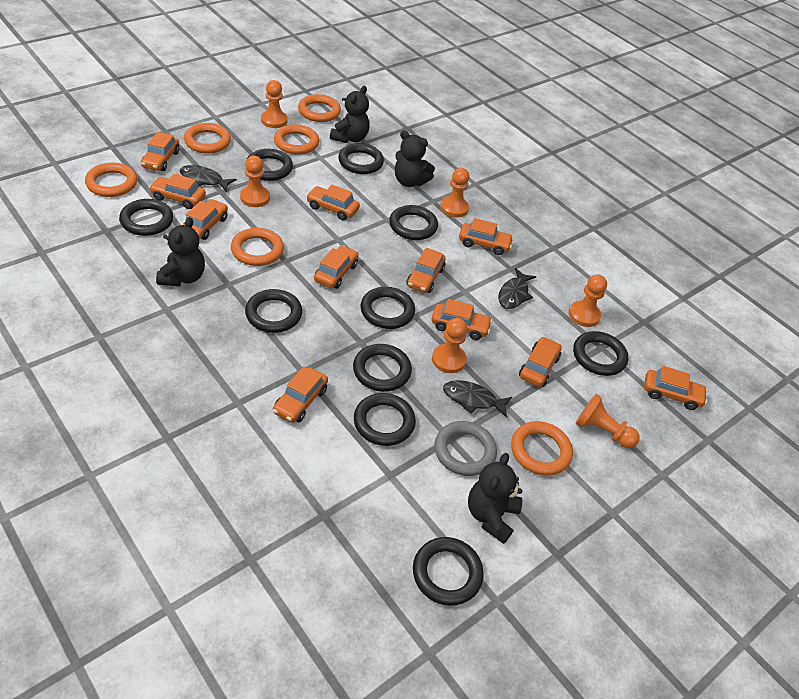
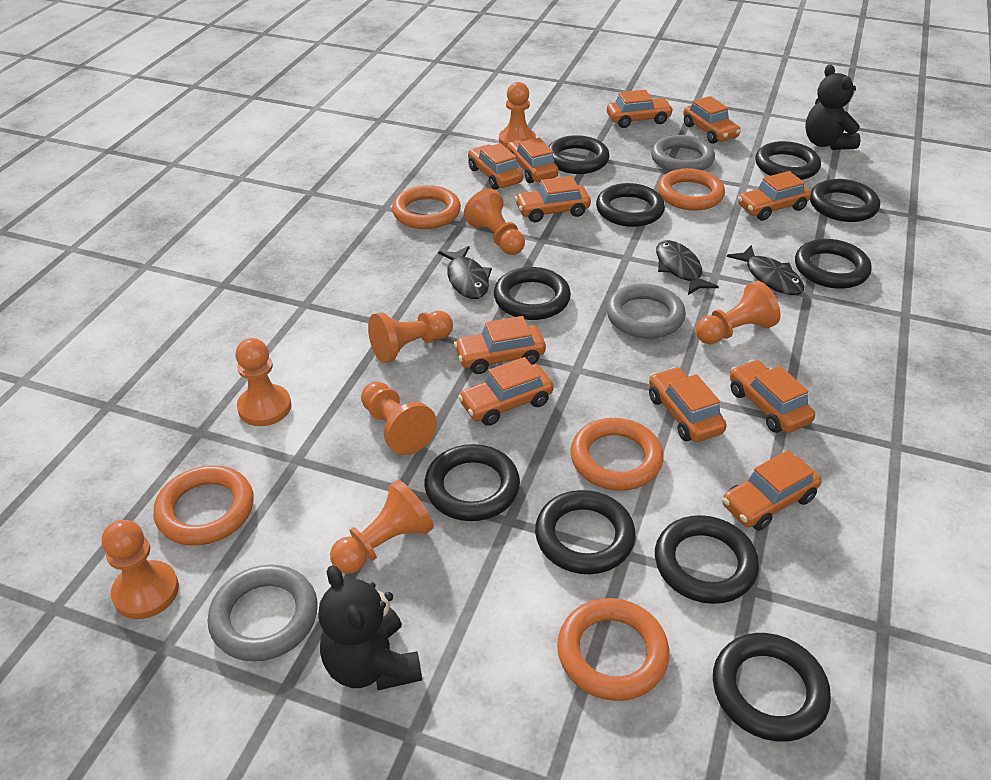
black teddy bear: [156,217,205,286] [330,86,370,143] [395,130,435,187] [468,453,522,544] = 4 -> [318,565,422,690] [805,64,861,150] = 2
grey ring: [434,421,497,476] = 1 -> [208,565,318,662] [606,283,686,339] [651,135,715,171] = 3
orange pawn: [240,156,270,207] [261,80,288,128] [432,318,467,373] [440,168,470,217] [569,274,607,327] [575,394,640,448] = 6 -> [102,520,179,619] [235,338,291,426] [330,480,434,574] [361,382,437,455] [368,311,453,363] [464,189,525,255] [499,82,536,149] [696,281,781,344] = 8
orange ring: [85,163,137,197] [184,123,231,153] [231,228,284,266] [274,124,319,155] [298,94,341,122] [511,421,573,476] = 6 -> [153,465,254,545] [392,185,461,229] [557,598,669,701] [570,418,663,491] [658,168,725,211] = 5

